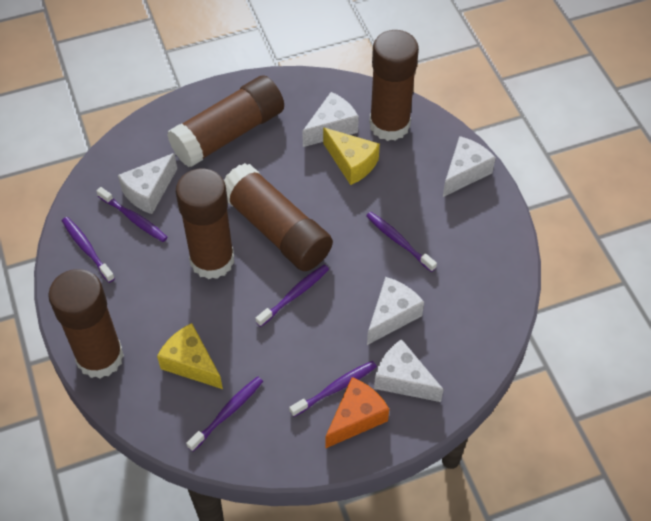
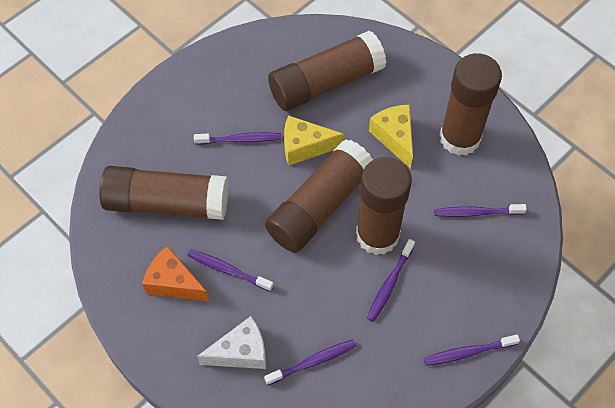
white cheese: [118,153,177,214] [302,92,359,147] [367,277,424,345] [374,339,444,402] [443,136,496,197] = 5 -> [197,316,266,369] = 1

